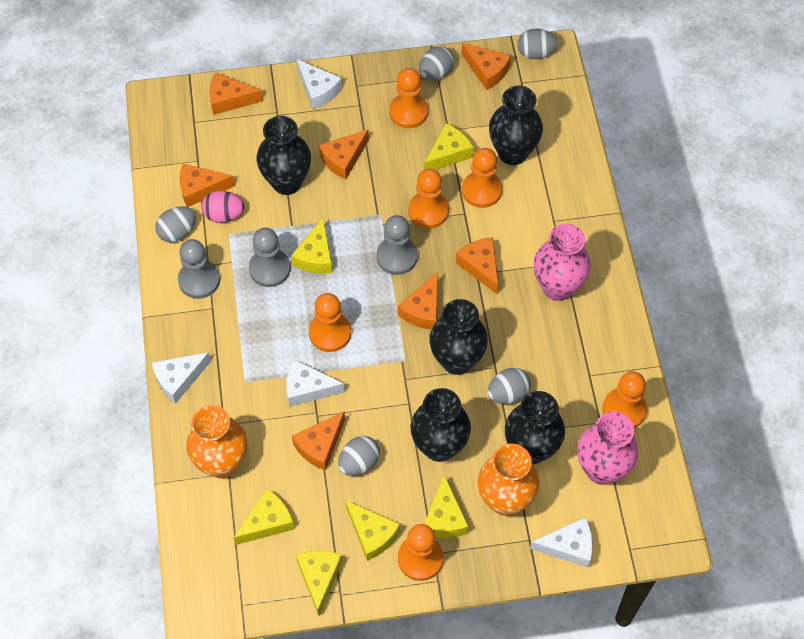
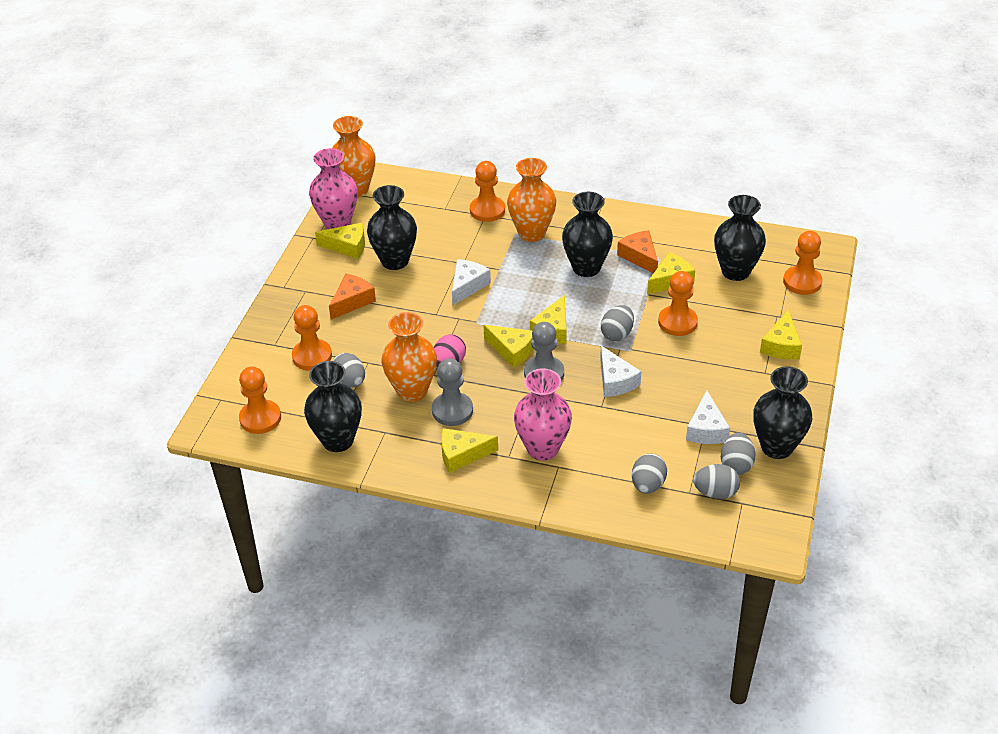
grey pawn: [178,239,220,299] [249,228,291,287] [376,215,418,275] = 3 -> [432,358,473,426] [524,322,564,381] = 2
orange cheese: [180,164,235,207] [209,73,263,115] [292,412,345,471] [319,130,369,180] [398,272,438,330] [456,237,498,294] [461,43,511,90] = 7 -> [329,274,376,319] [617,230,658,273] = 2
orange pawn: [309,293,351,352] [389,68,428,128] [398,524,443,581] [408,169,449,229] [462,148,502,208] [602,371,647,428] = 6 -> [239,366,281,434] [292,305,332,371] [470,161,505,222] [658,271,698,336] [783,231,822,295] = 5
orange vase: [186,405,247,478] [478,444,539,516] = 2 -> [332,116,375,197] [381,312,437,402] [507,158,556,242] = 3
white cheese: [152,352,211,404] [286,359,345,407] [296,59,342,109] [530,517,593,568] = 4 -> [452,259,491,305] [600,346,641,397] [686,390,730,444] = 3

